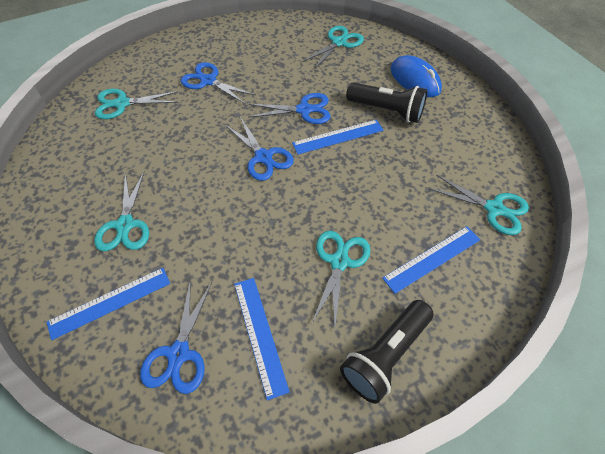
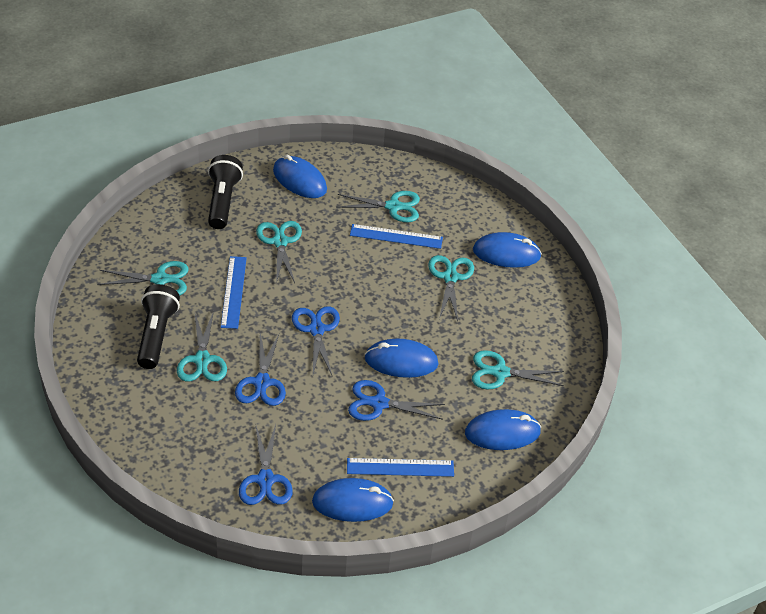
blue mouse: [390,55,442,97] = 1 -> [273,155,327,198] [312,478,394,522] [364,339,438,378] [465,409,541,450] [473,232,542,268] = 5
blue ruler: [47,268,170,340] [234,278,290,400] [292,119,384,154] [382,226,480,294] = 4 -> [221,256,247,329] [347,458,454,477] [350,224,443,249] = 3
turquoise scissors: [94,171,149,251] [95,89,178,119] [302,26,364,68] [312,231,371,327] [429,174,529,235] = 5 -> [98,261,189,296] [177,311,227,382] [256,221,302,284] [336,191,420,222] [428,255,474,321] [472,350,564,389] = 6

